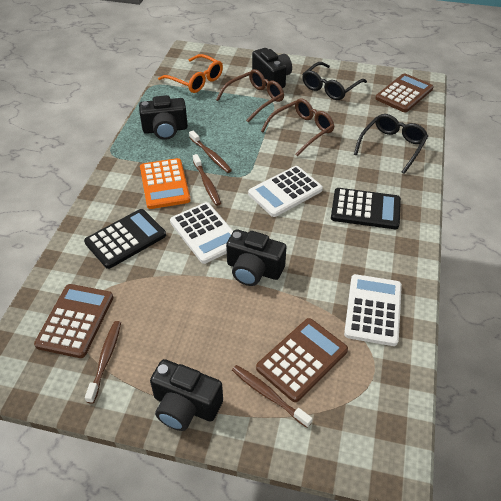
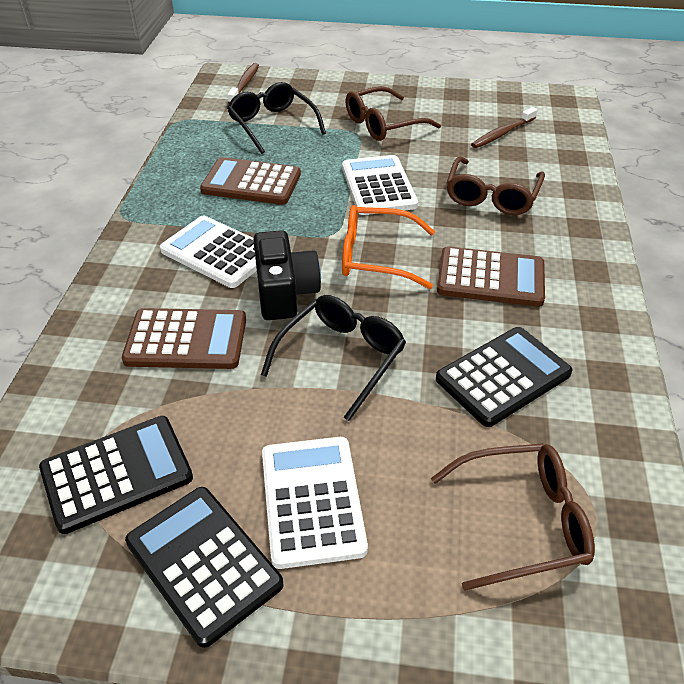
black calculator: [84,209,166,269] [331,188,401,229] = 2 -> [39,416,193,534] [125,487,283,648] [436,327,573,427] = 3
black camera: [139,95,188,140] [150,359,223,431] [226,229,287,286] [252,48,292,88] = 4 -> [253,230,321,320] = 1
brown glasses: [216,69,284,122] [261,98,334,156] = 2 -> [345,86,441,141] [431,443,595,591] [446,156,545,215] = 3
brown toothbrush: [85,321,121,404] [189,131,232,173] [193,154,221,206] [232,365,312,428] = 4 -> [227,63,259,103] [471,107,538,148] = 2
orange calculator: [140,158,190,209] = 1 -> none = 0

